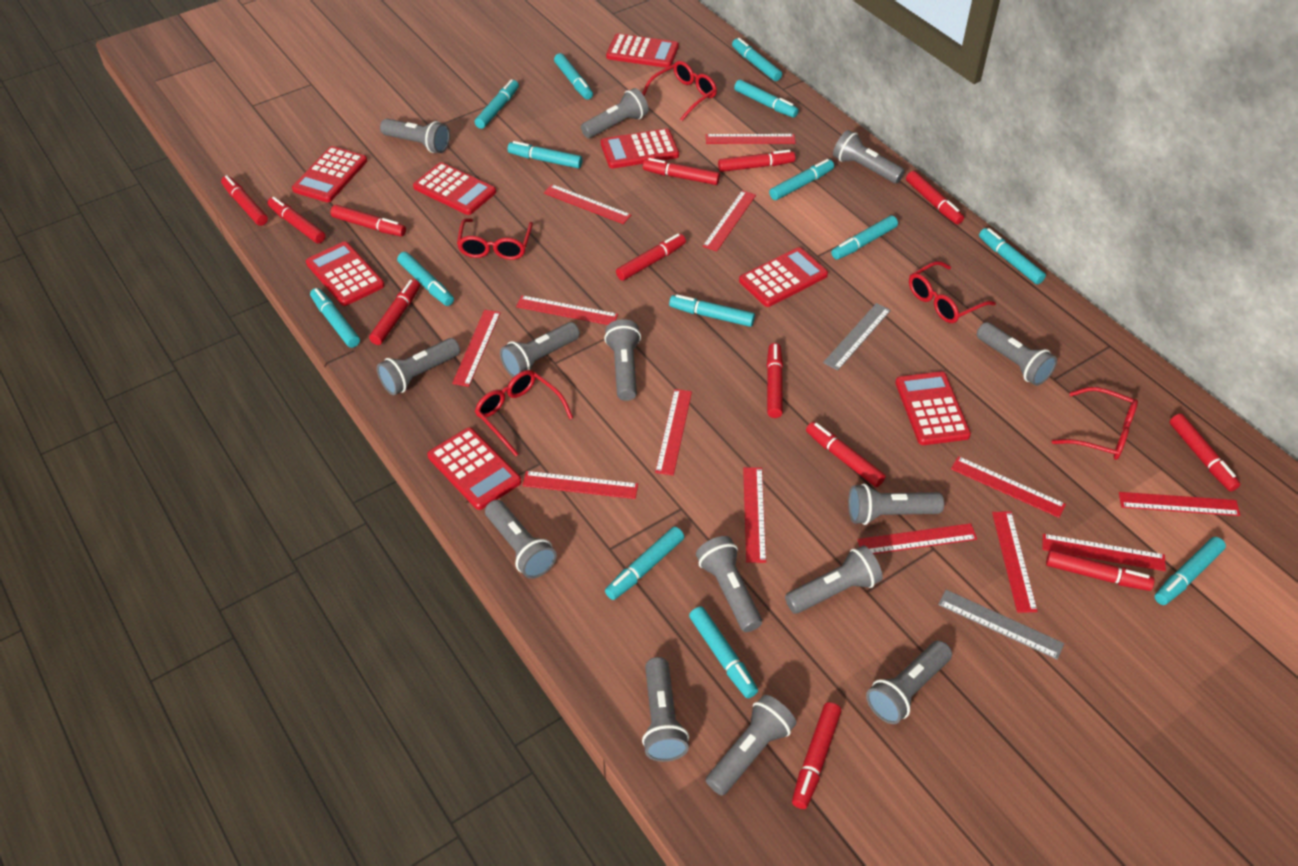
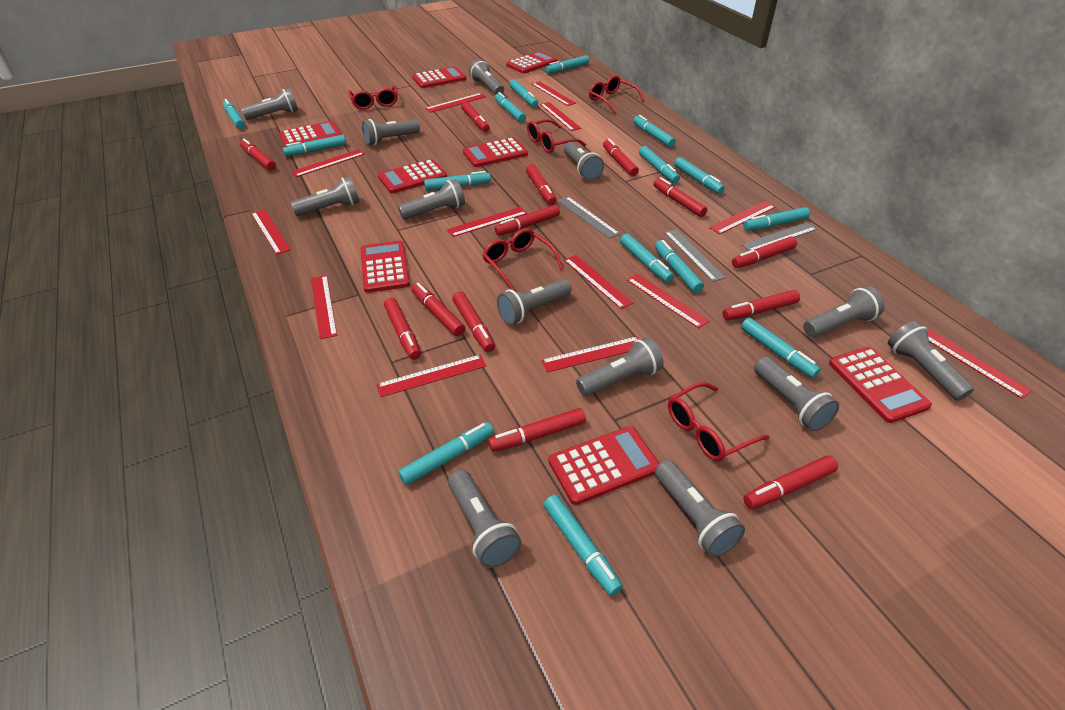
grey flashlight: [377,338,460,395] [380,119,450,153] [485,500,557,579] [500,322,580,377] [581,88,649,138] [604,319,641,401] [642,657,689,762] [696,536,762,632] [706,695,796,795] [785,545,883,614] [833,130,905,183] [848,484,944,525] [866,641,952,724] [977,322,1057,386] = 14 -> [241,88,298,120] [291,177,360,216] [362,119,420,145] [398,179,465,220] [448,470,521,568] [469,59,504,95] [497,279,571,325] [564,142,604,180] [576,337,664,396] [655,460,745,557] [754,357,839,431] [803,286,885,338] [888,321,974,401] = 13
grey ruler: [823,303,891,370] [938,590,1064,660] = 2 -> [558,197,620,239] [664,229,726,282] [741,222,817,251] = 3
turquoise marker: [310,288,360,348] [397,252,454,306] [475,79,519,129] [508,141,583,168] [554,53,593,100] [605,527,684,600] [669,294,755,327] [689,606,758,698] [732,38,782,81] [734,80,799,118] [769,159,834,200] [831,216,898,260] [979,228,1046,284] [1155,537,1226,605] = 14 -> [223,99,245,129] [283,135,346,156] [398,422,494,485] [424,171,491,191] [495,92,526,122] [509,79,538,107] [543,495,623,596] [545,55,589,74] [620,234,674,283] [633,115,676,147] [639,146,680,183] [655,240,704,293] [674,157,725,194] [741,318,821,378] [743,207,810,231] = 15

